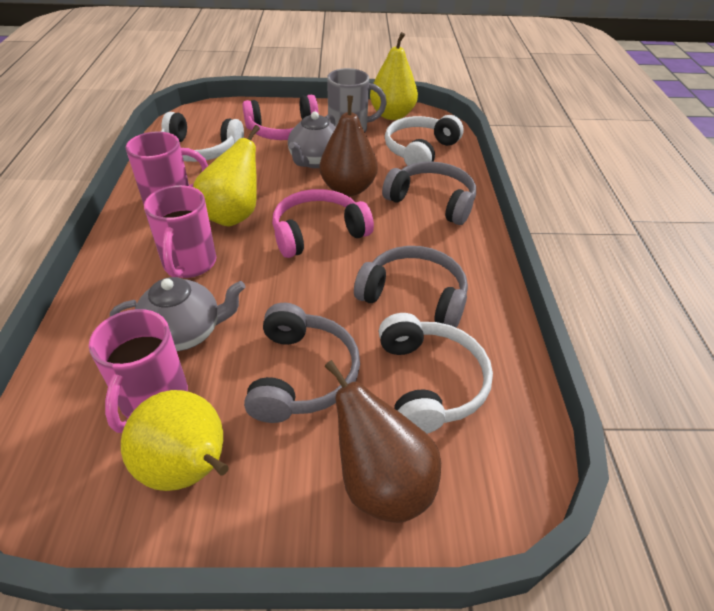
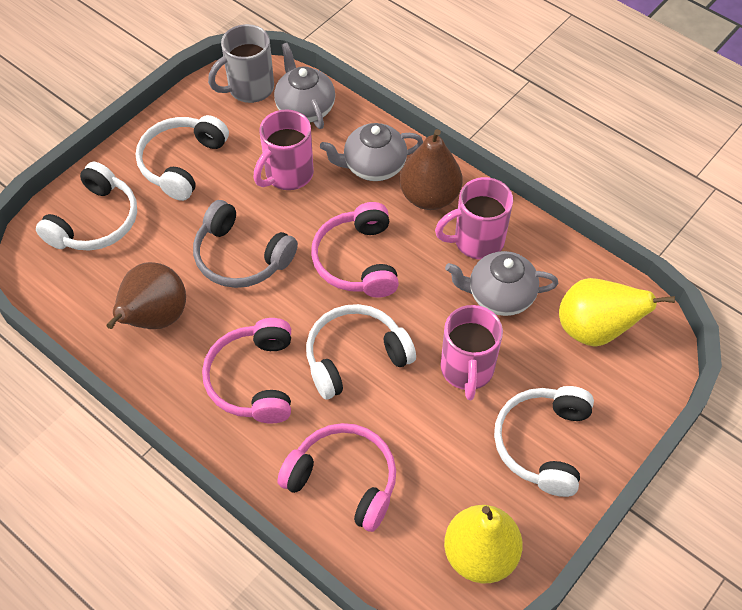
grey headphones: [244,303,360,423] [354,246,468,328] [382,162,476,225] = 3 -> [193,200,298,288] = 1
grey teapot: [110,277,245,351] [288,112,336,168] = 2 -> [274,43,335,129] [320,123,423,181] [445,251,558,316] = 3
pink headphones: [243,95,318,140] [272,189,374,258] = 2 -> [202,318,291,423] [277,423,396,532] [311,202,399,298] = 3
white headphones: [161,112,244,162] [379,313,493,434] [385,115,464,166] = 3 -> [36,162,137,251] [136,115,229,201] [306,304,416,399] [494,386,594,497] = 4
yellow pear: [121,390,229,491] [193,125,260,227] [370,32,418,120] = 3 -> [444,505,523,583] [559,278,675,346] = 2

